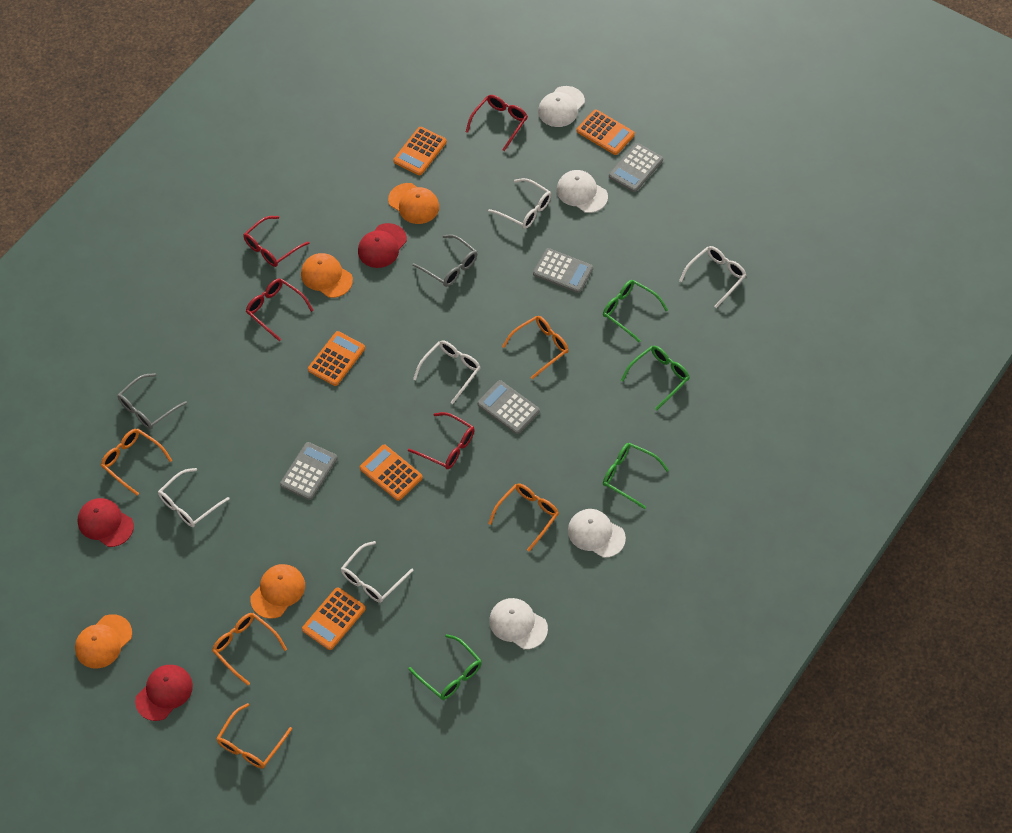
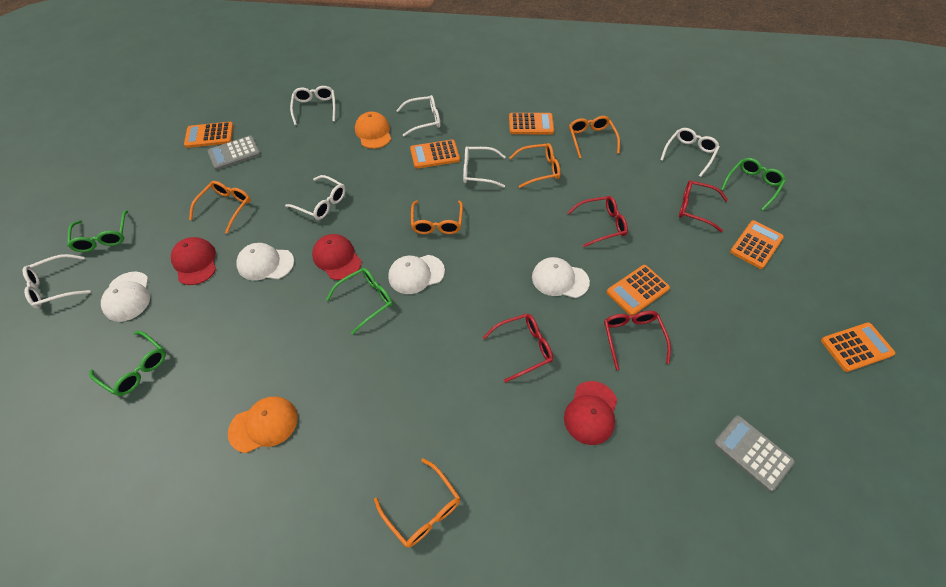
grey calculator: [280,442,338,500] [477,380,540,434] [533,248,593,293] [609,143,663,192] = 4 -> [208,136,261,170] [714,416,795,492] = 2
grey glasses: [118,373,187,430] [412,235,477,287] = 2 -> none = 0
orange calculator: [302,588,366,650] [308,331,365,386] [360,445,423,501] [393,127,447,175] [577,109,635,155] = 5 -> [184,122,234,148] [410,140,460,169] [509,113,554,134] [607,265,670,315] [730,220,784,269] [821,323,896,372] = 6
orange cap: [75,614,132,669] [250,564,305,619] [301,253,353,298] [388,183,439,224] = 4 -> [228,397,298,453] [355,112,391,149] = 2
white glasses: [158,468,230,527] [341,541,413,603] [413,340,481,404] [488,178,551,229] [679,246,746,308] = 5 -> [22,254,91,308] [285,175,345,220] [290,86,336,125] [396,95,440,136] [463,146,506,188] [660,128,720,177] = 6

